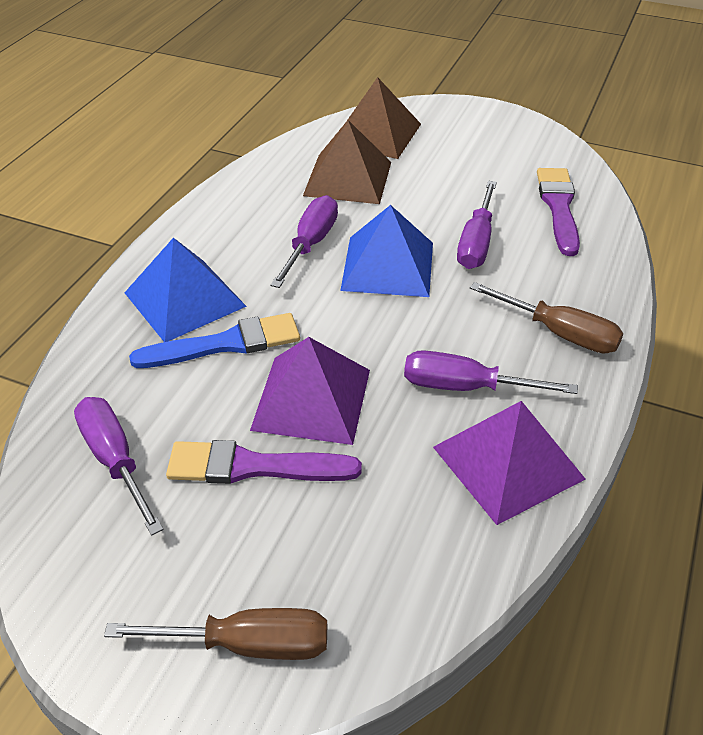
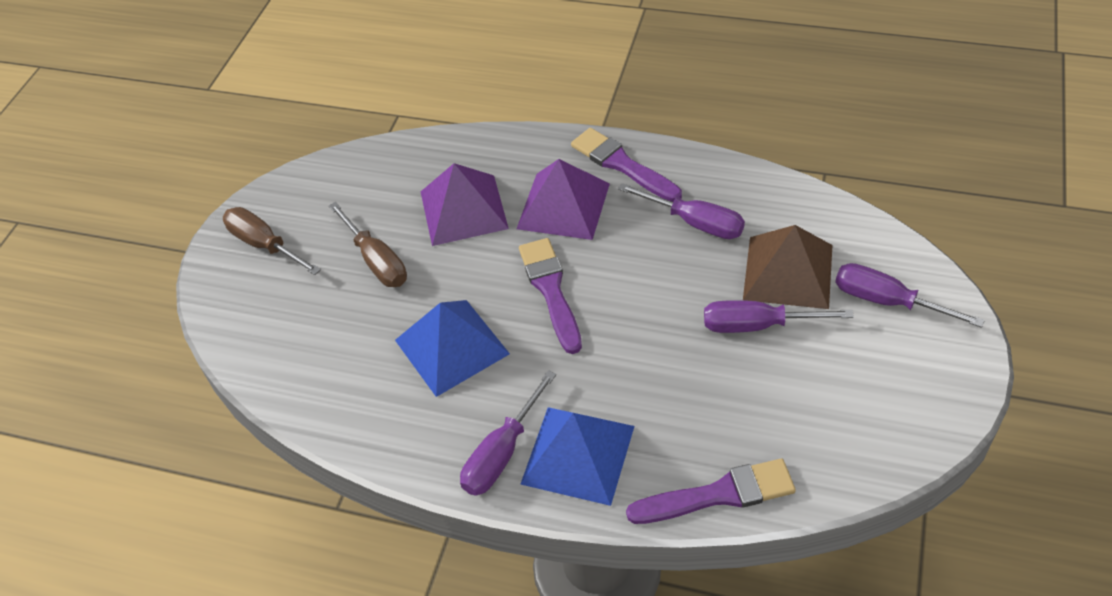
blue brush: [129,313,300,368] = 1 -> none = 0
brown pyramid: [303,120,391,204] [348,77,421,159] = 2 -> [743,225,833,309] = 1
purple brush: [166,440,362,484] [537,168,580,256] = 2 -> [519,238,582,354] [571,128,682,202] [626,459,796,524] = 3

